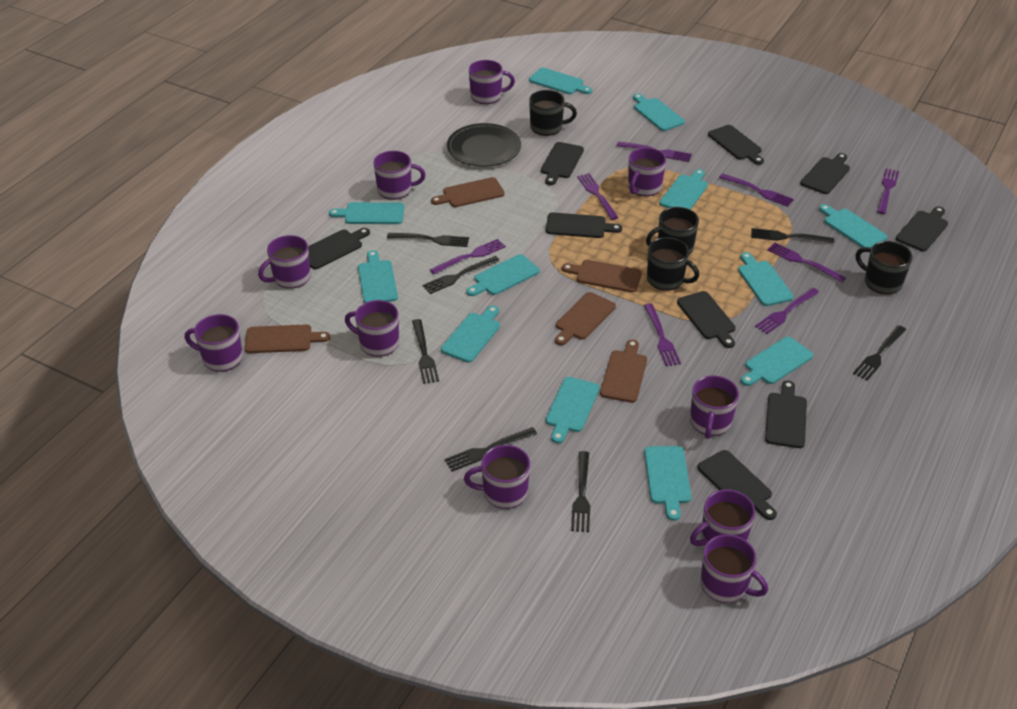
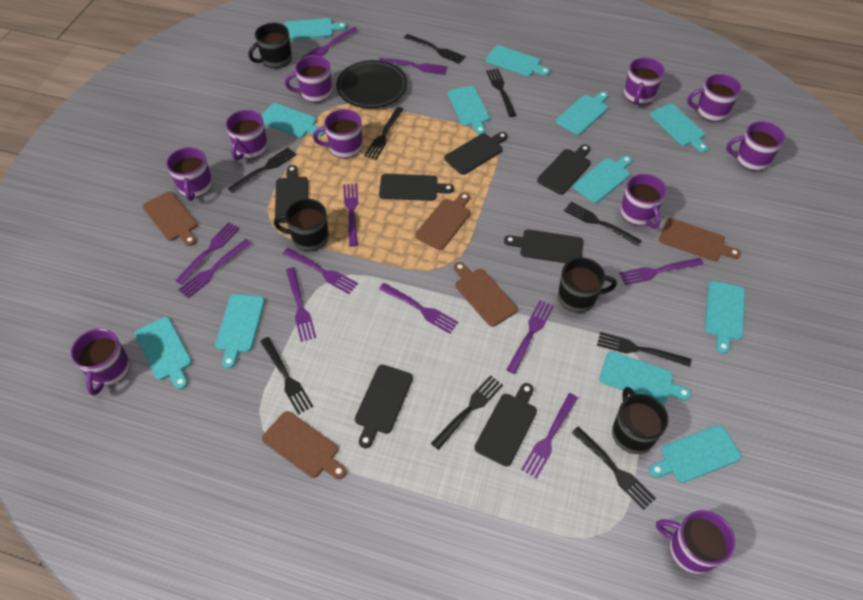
black cutting board: [308,228,370,269] [541,142,584,185] [546,212,622,238] [677,291,736,348] [698,450,777,520] [708,125,764,165] [765,380,807,448] [800,153,850,194] [896,207,948,251] = 9 -> [275,165,308,223] [355,365,413,448] [379,174,454,201] [444,132,508,175] [475,383,537,466] [504,229,584,263] [537,144,591,195] = 7
black fork: [387,233,469,247] [412,319,439,384] [422,256,500,294] [444,427,537,472] [571,451,590,532] [751,228,834,244] [853,325,906,381] = 7 -> [228,148,296,193] [260,337,313,415] [364,107,404,160] [404,34,466,64] [431,375,503,450] [486,68,516,117] [564,202,642,246] [571,426,656,510] [597,332,691,367] = 9
purple fork: [430,239,506,274] [577,173,619,220] [617,141,692,162] [644,303,681,366] [719,173,794,207] [755,288,819,334] [767,243,846,282] [877,168,899,214] = 8 -> [175,222,240,284] [178,239,252,298] [283,248,358,294] [286,267,316,342] [302,27,358,58] [343,183,358,247] [379,58,448,75] [379,283,459,334] [507,300,554,374] [521,393,578,479] [619,258,704,285] = 11

